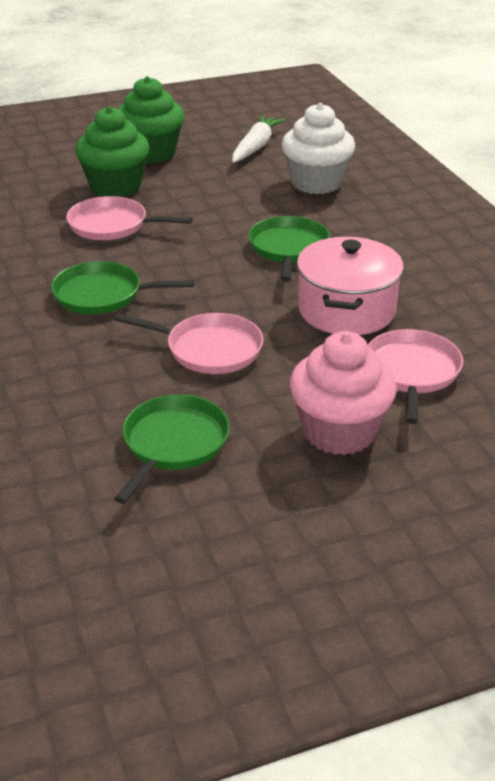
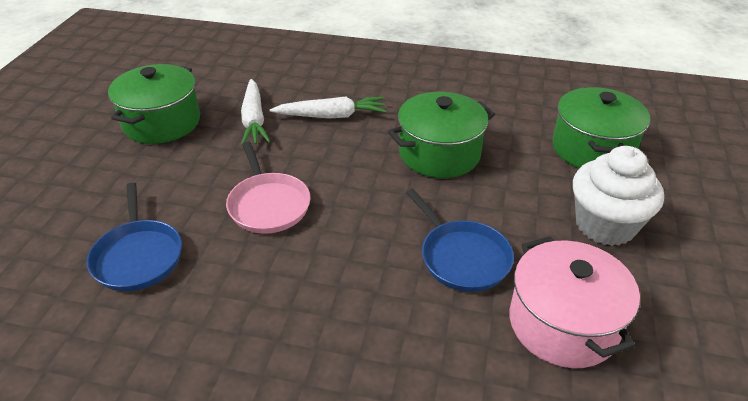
blue pan: none = 0 -> [87,182,182,291] [406,189,514,292] = 2
green cupcake: [75,106,150,197] [118,76,184,164] = 2 -> none = 0
green pan: [51,261,195,314] [114,394,230,504] [248,216,330,282] = 3 -> none = 0
green pot: none = 0 -> [108,64,200,144] [388,92,495,178] [552,87,650,168] = 3
pink cupcake: [290,331,397,455] = 1 -> none = 0
pink pan: [66,196,193,240] [114,313,263,374] [368,329,463,424] = 3 -> [226,142,311,234] = 1
white carrot: [232,115,285,163] = 1 -> [241,79,271,146] [269,97,386,118] = 2

